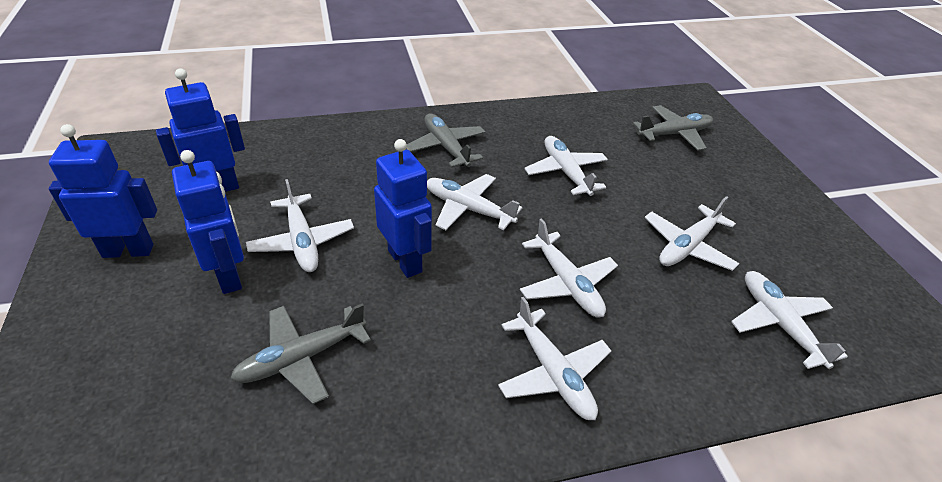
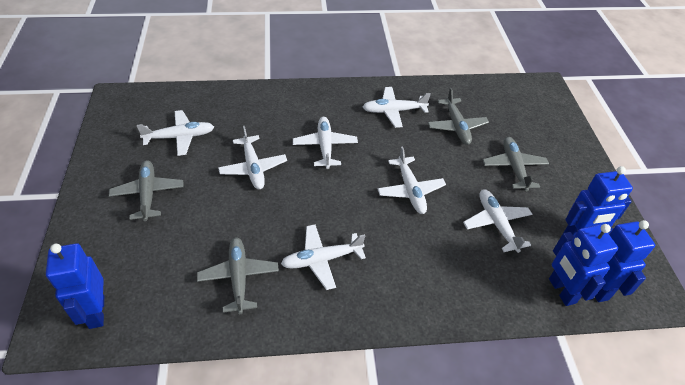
grey plane: [230,303,371,404] [406,113,485,167] [633,105,713,151] = 3 -> [109,160,184,221] [197,237,279,314] [428,88,489,145] [483,137,549,191] = 4

